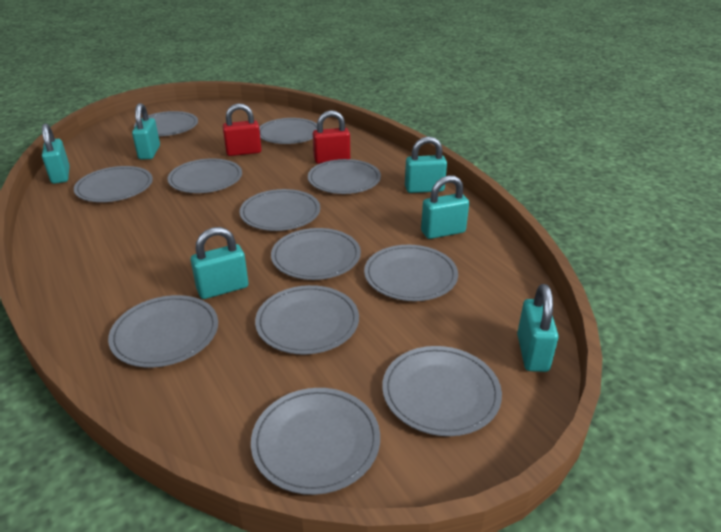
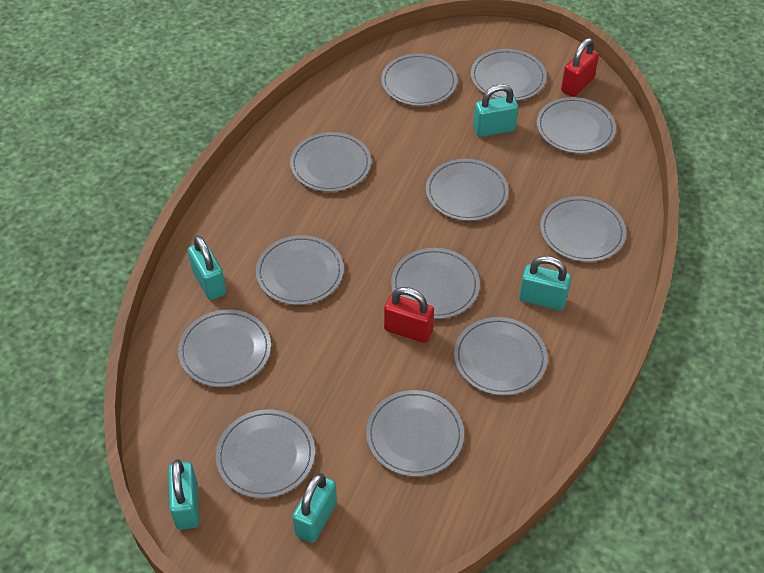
turquoise padlock: [42,124,70,184] [132,103,160,159] [191,227,248,299] [405,136,447,193] [421,175,469,239] [517,284,559,372] = 6 -> [168,459,199,530] [188,235,226,300] [292,473,337,543] [473,84,518,137] [519,256,571,311] = 5

